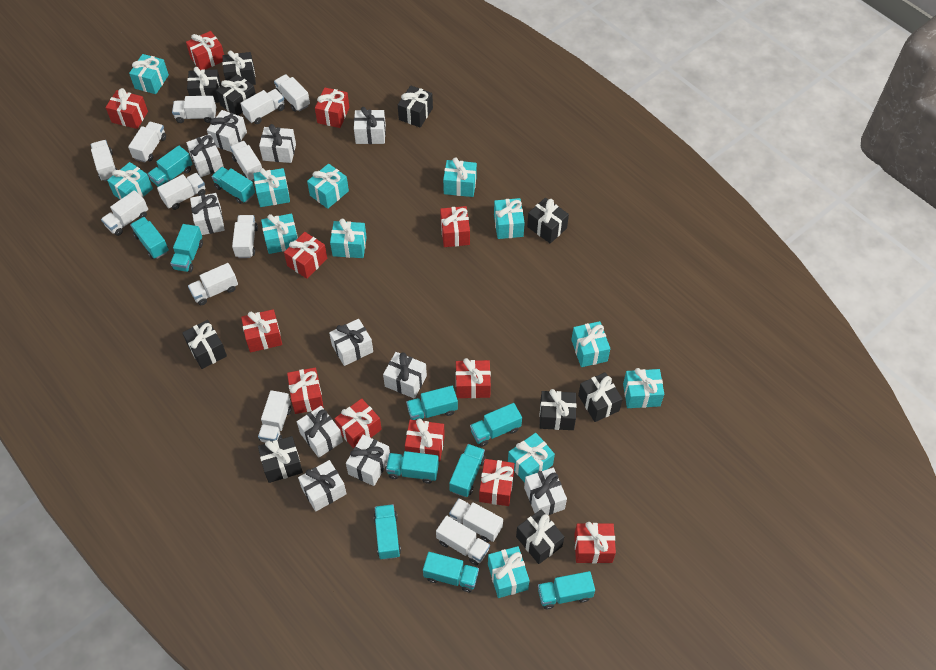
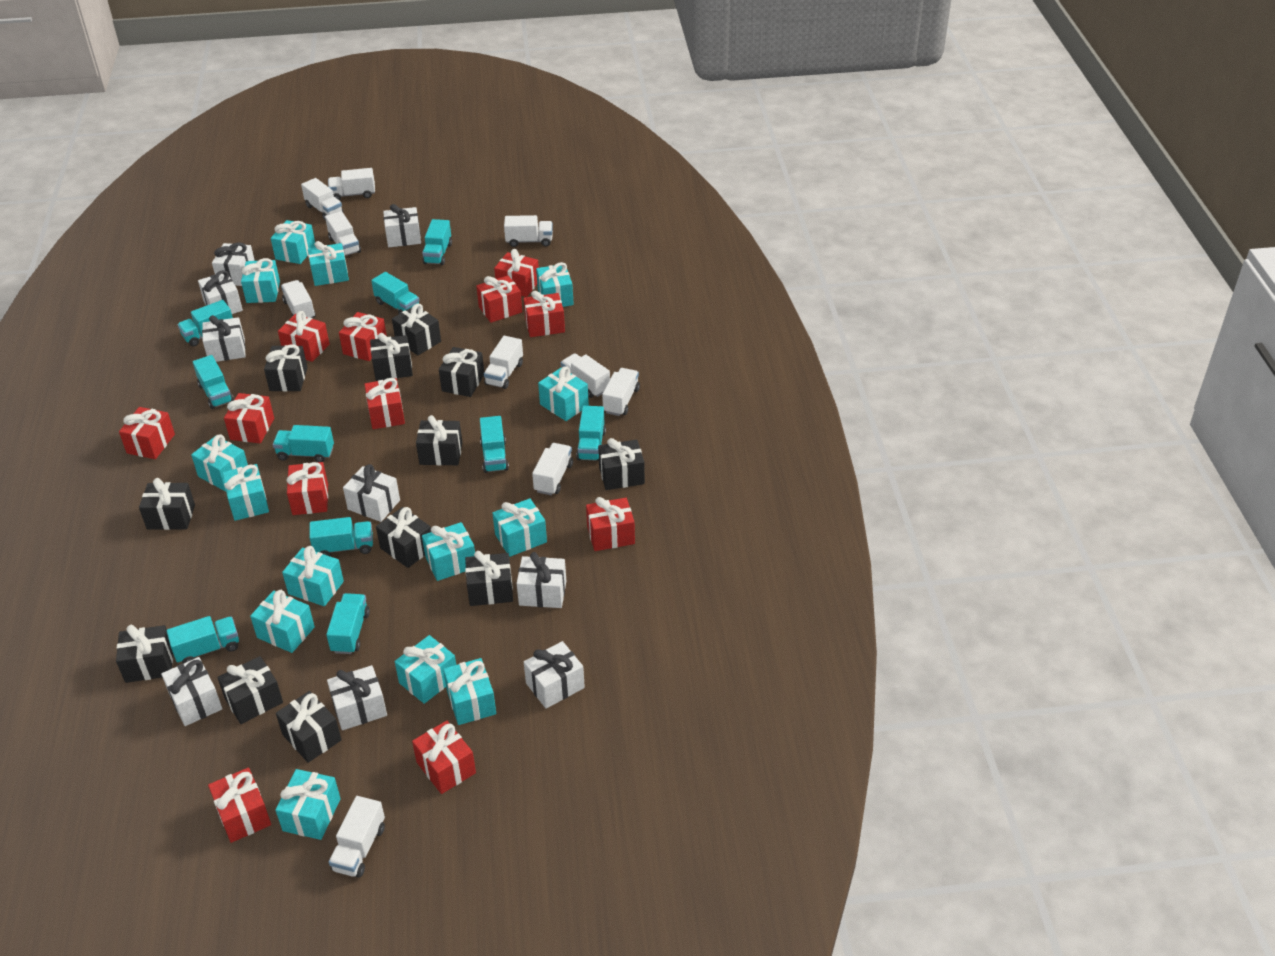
black gift: [182,320,227,369] [187,67,221,103] [216,74,256,116] [222,50,256,85] [258,436,303,483] [398,85,433,127] [516,509,564,564] [527,198,569,244] [539,389,577,430] [578,372,623,422] = 10 -> [116,625,173,683] [139,478,195,530] [217,656,283,724] [264,345,308,391] [276,691,342,763] [370,333,413,381] [376,507,431,568] [392,304,441,355] [416,415,463,465] [439,347,484,397] [465,551,513,606] [598,438,645,490] = 12
turquoise gift: [107,162,153,200] [129,54,169,94] [253,168,290,207] [261,213,298,254] [307,163,349,209] [330,218,367,258] [443,157,477,197] [488,546,530,598] [494,198,525,239] [508,433,555,483] [571,321,610,367] [623,368,664,408] = 12 -> [191,434,248,492] [222,464,269,521] [241,258,280,303] [250,590,315,653] [271,220,315,264] [275,769,341,840] [282,546,344,606] [308,241,349,286] [395,635,456,704] [422,522,475,581] [443,658,496,725] [492,498,547,557] [536,262,574,307] [538,367,589,421] = 14
turquoise truck: [130,217,169,259] [148,145,192,187] [170,224,203,272] [211,167,255,204] [374,504,401,560] [386,451,439,484] [406,386,458,420] [423,552,479,592] [449,444,485,497] [470,403,522,447] [538,571,595,609] = 11 -> [167,616,239,664] [177,300,233,346] [193,355,234,409] [273,425,334,462] [309,517,373,556] [326,593,370,654] [371,272,419,314] [422,219,452,265] [480,416,509,473] [576,406,606,461] = 10
white gift: [186,134,224,177] [190,193,225,235] [207,110,247,152] [259,124,296,163] [297,406,343,458] [298,460,347,512] [329,319,373,366] [346,435,390,486] [354,107,386,144] [383,352,427,399] [524,468,567,515] = 11 -> [161,657,222,726] [198,270,243,314] [202,315,246,362] [212,242,255,286] [327,665,387,730] [343,464,400,522] [383,204,421,247] [516,552,566,608] [524,641,585,709] = 9
white truck: [91,140,118,181] [101,190,148,236] [128,122,166,162] [157,173,206,210] [172,96,216,123] [188,263,238,305] [230,141,262,181] [232,215,258,258] [240,89,285,124] [258,390,291,443] [274,74,310,112] [436,515,490,566] [449,498,503,542] = 13 -> [281,280,315,319] [301,178,343,221] [325,211,361,256] [328,168,375,200] [329,796,385,878] [484,336,523,389] [504,215,553,247] [532,443,573,495] [561,353,610,398] [602,368,640,416] = 10

